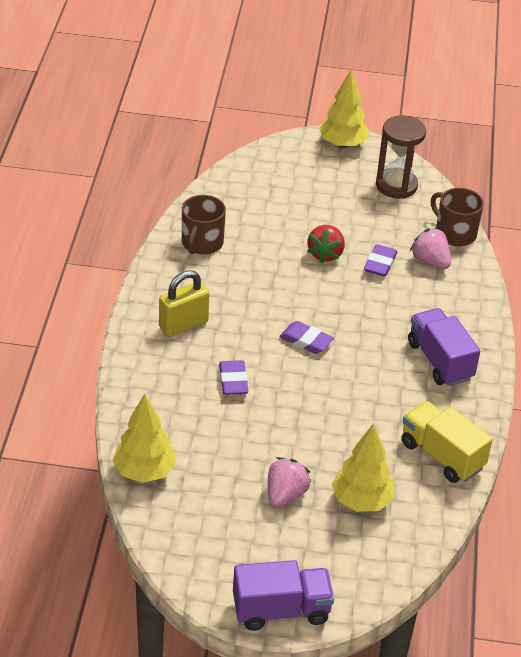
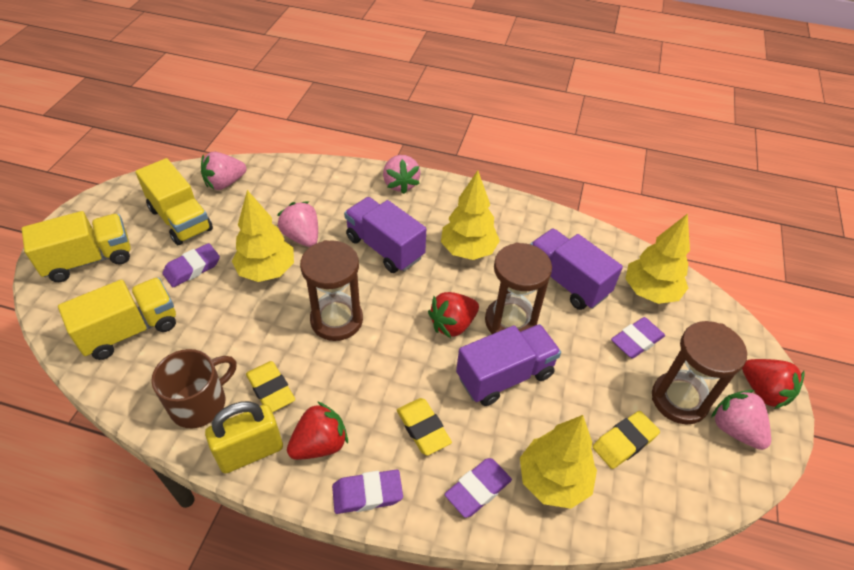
brown hourglass: [376,115,426,199] = 1 -> [300,240,363,341] [485,243,552,334] [652,321,747,424] = 3
brown mug: [182,195,226,255] [431,188,484,246] = 2 -> [151,349,236,428] = 1
pink strawberry: [268,457,311,508] [410,228,451,269] = 2 -> [201,152,247,190] [277,201,318,247] [383,155,420,194] [711,390,771,450] = 4
purple eraser: [219,360,248,395] [279,321,334,354] [364,244,397,277] = 3 -> [163,243,220,287] [332,469,403,514] [445,458,512,518] [611,317,665,359] = 4
purple truck: [233,560,334,631] [408,308,480,386] = 2 -> [344,197,426,273] [456,324,561,406] [530,228,623,310] = 3
red strawberry: [307,225,345,263] = 1 -> [287,401,348,460] [428,292,479,338] [742,359,805,409] = 3
yellow eraser: none = 0 -> [246,361,295,412] [397,398,452,456] [593,411,660,469] = 3
yellow tree: [113,393,176,483] [319,70,369,148] [332,424,395,512] = 3 -> [232,190,294,282] [441,170,500,260] [520,415,597,509] [625,214,690,304] = 4
yellow truck: [402,401,493,483] = 1 -> [21,211,131,282] [58,278,176,360] [135,158,213,245] = 3

